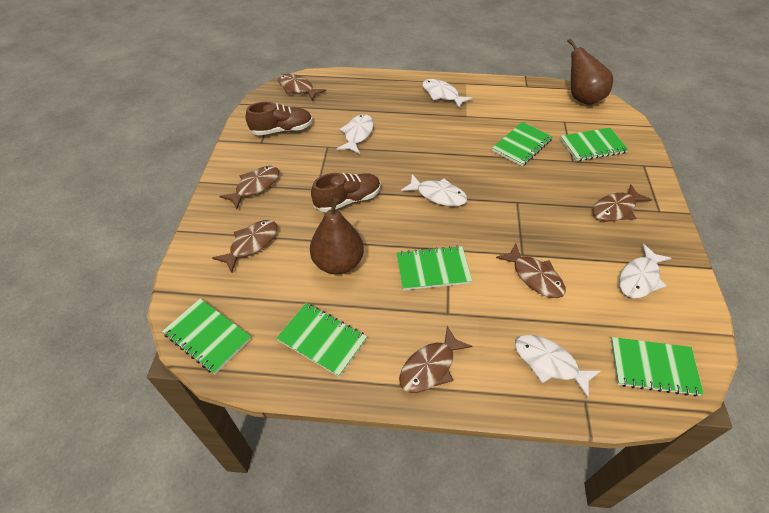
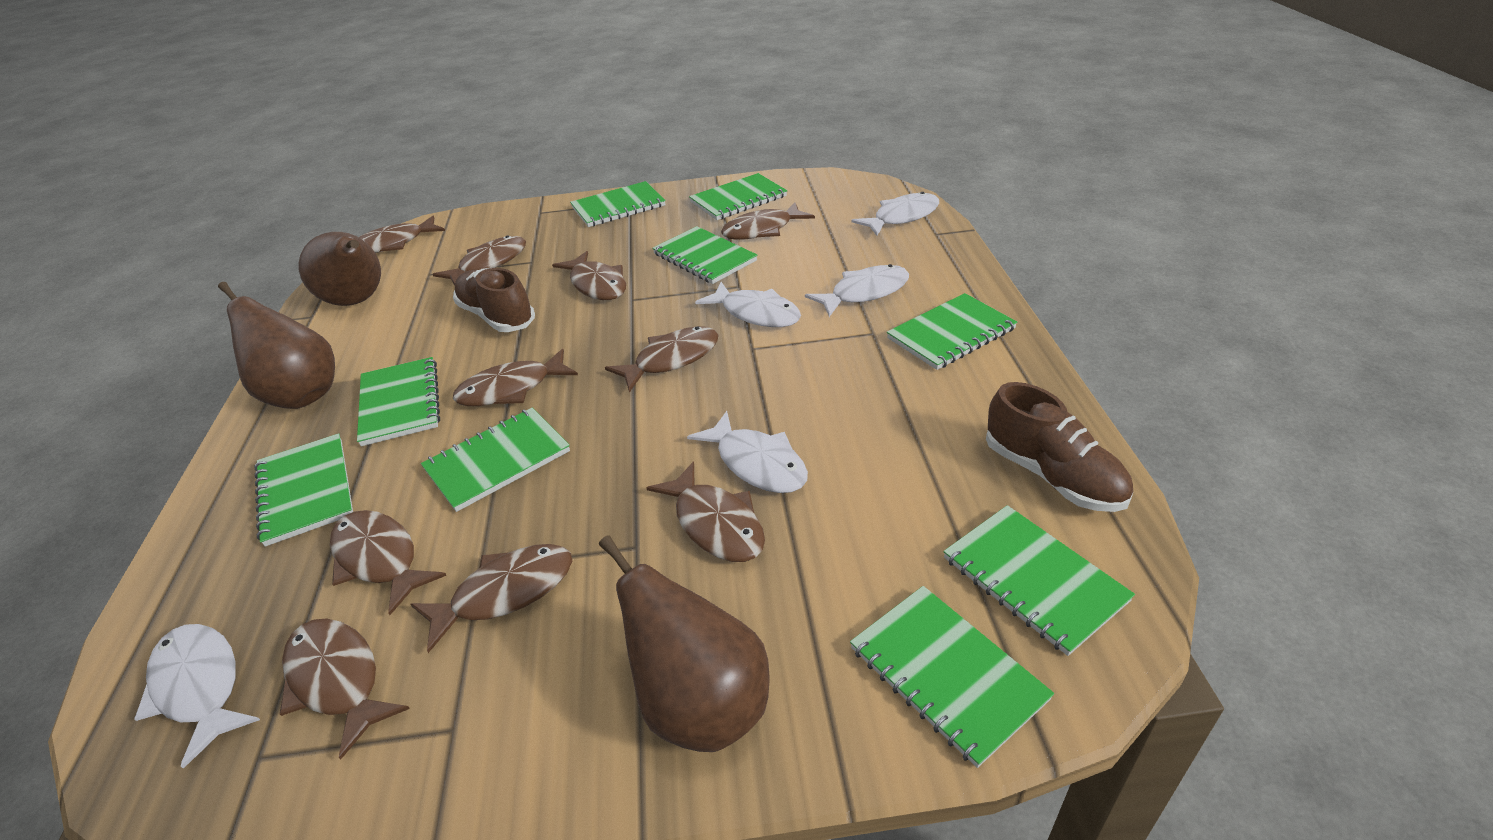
brown fish: [212,220,277,273] [219,166,279,209] [278,74,326,100] [399,326,472,393] [496,244,566,298] [593,184,652,222] = 6 -> [280,618,410,760] [330,510,447,615] [359,216,445,253] [411,544,572,653] [433,235,526,286] [453,349,578,406] [552,251,626,300] [605,326,719,392] [647,461,765,562] [721,202,815,240] = 10
brown pear: [310,198,364,275] [567,38,613,105] = 2 -> [218,282,335,409] [298,232,381,306] [599,535,770,752] = 3
green notebook: [162,299,251,374] [276,303,367,377] [396,246,472,290] [492,122,553,166] [560,128,629,161] [611,337,704,397] = 6 -> [254,433,353,547] [357,357,440,446] [421,408,570,512] [570,181,666,227] [652,226,757,284] [689,173,787,220] [850,586,1054,768] [887,293,1017,370] [943,505,1135,656] = 9

